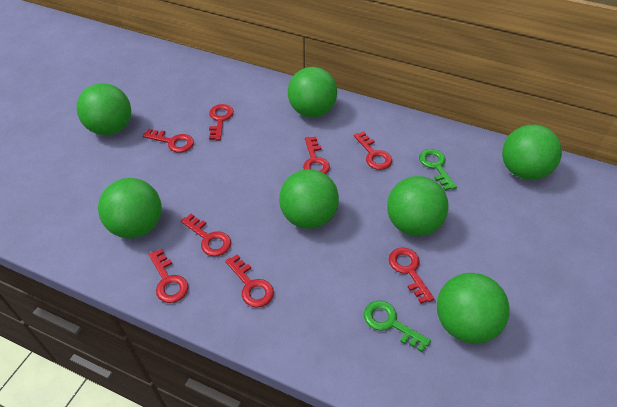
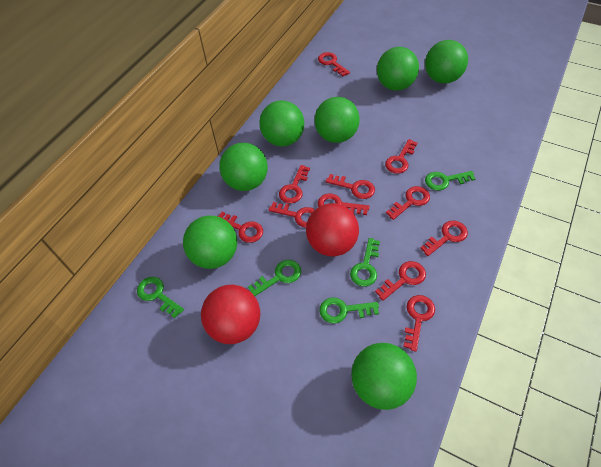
green key: [364,301,431,352] [419,149,457,191] = 2 -> [137,277,184,318] [248,260,301,296] [320,297,379,323] [350,238,380,287] [425,171,476,191] = 5
red ball: none = 0 -> [201,285,260,344] [306,203,359,256] = 2
red key: [142,129,194,153] [149,249,188,303] [181,214,231,256] [209,104,234,140] [225,255,274,307] [303,137,330,174] [354,131,392,170] [389,247,434,304] = 8 -> [218,212,263,243] [268,202,315,228] [279,165,310,204] [318,52,350,76] [318,193,370,215] [326,174,375,199] [375,261,426,301] [385,139,417,174] [386,186,430,220] [403,295,435,352] [420,221,468,256] = 11

